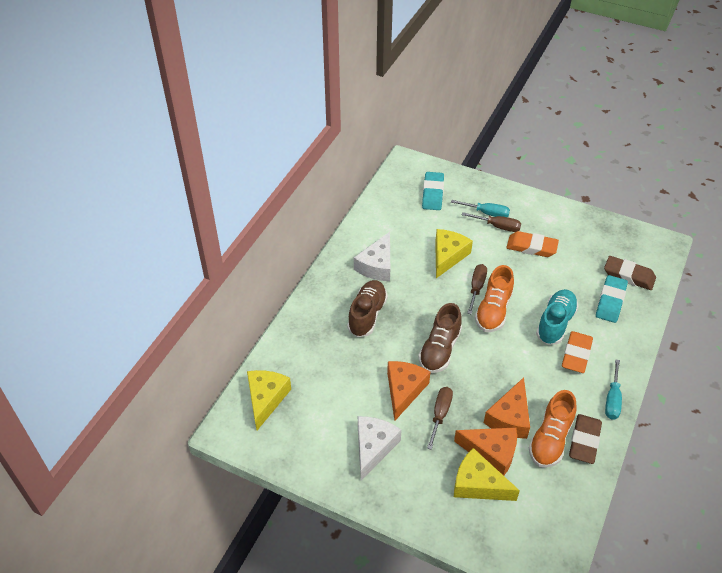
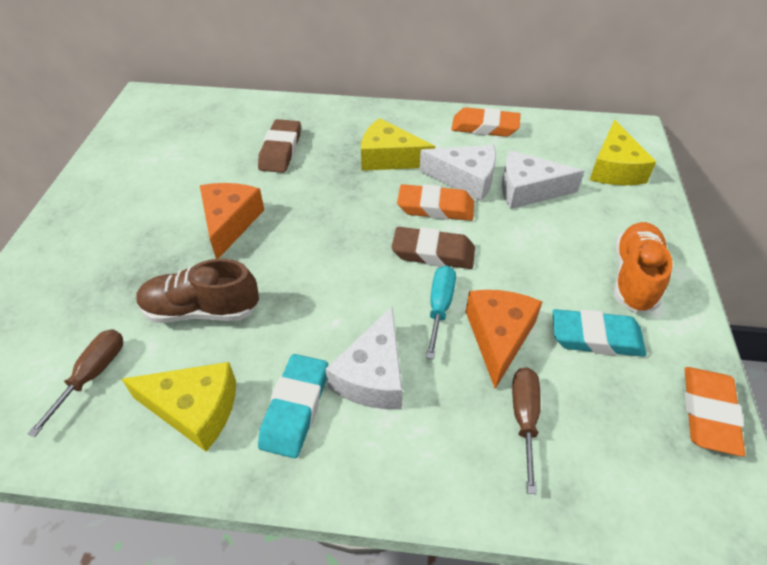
brown screwdriver: [427,387,453,450] [462,212,521,232] [467,264,487,314] = 3 -> [28,329,123,437] [512,367,541,494] = 2
brown shoe: [347,280,388,337] [418,303,462,373] = 2 -> [136,259,259,323] = 1
orange cheese: [387,361,430,421] [454,427,517,476] [484,377,530,439] = 3 -> [200,183,264,259] [466,290,542,389] = 2
orange eraser: [506,231,559,257] [562,331,593,373] = 2 -> [397,184,474,221] [451,107,520,137] [685,367,745,456] = 3
orange shoe: [475,265,514,332] [529,390,577,468] = 2 -> [614,222,673,313] = 1
turquoise screwdriver: [451,200,510,217] [605,359,622,420] = 2 -> [426,266,456,359] = 1
turquoise shoe: [536,289,579,345] = 1 -> none = 0
white cheese: [354,232,390,281] [358,416,402,481] = 2 -> [325,307,403,409] [419,145,496,201] [502,150,584,209] = 3

